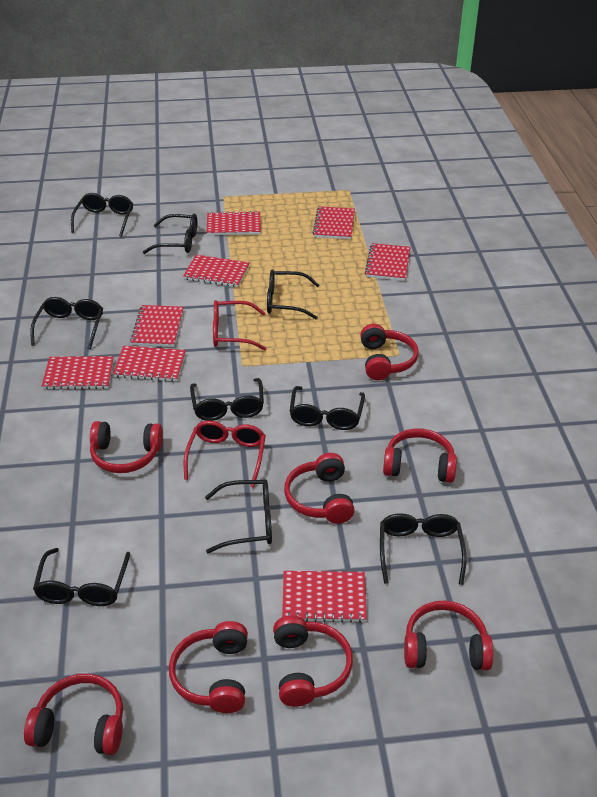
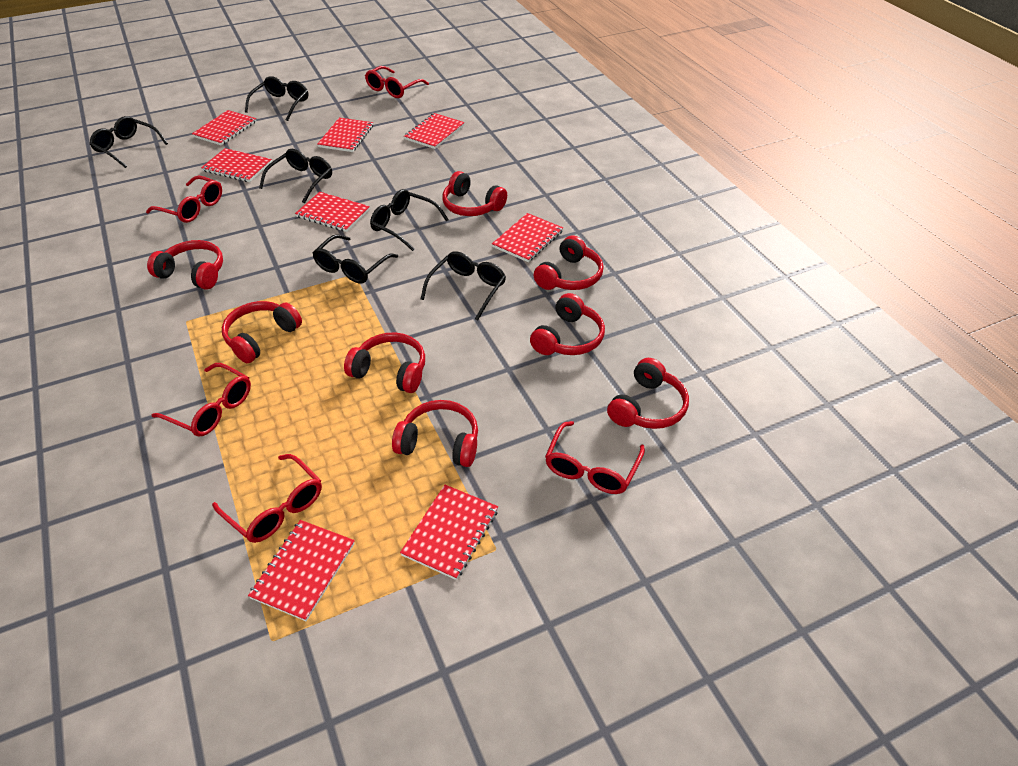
black glasses: [30,297,103,350] [33,548,130,606] [71,193,133,237] [143,214,197,254] [190,378,264,421] [205,479,272,553] [267,270,319,319] [290,386,365,430] [380,513,467,585] = 9 -> [90,116,168,168] [245,76,308,121] [259,149,332,204] [312,234,398,284] [370,189,449,251] [421,251,506,320] = 6
red glasses: [184,421,266,487] [213,300,267,350] = 2 -> [146,176,222,223] [152,363,251,437] [212,454,322,543] [365,66,429,98] [545,421,645,494] = 5

